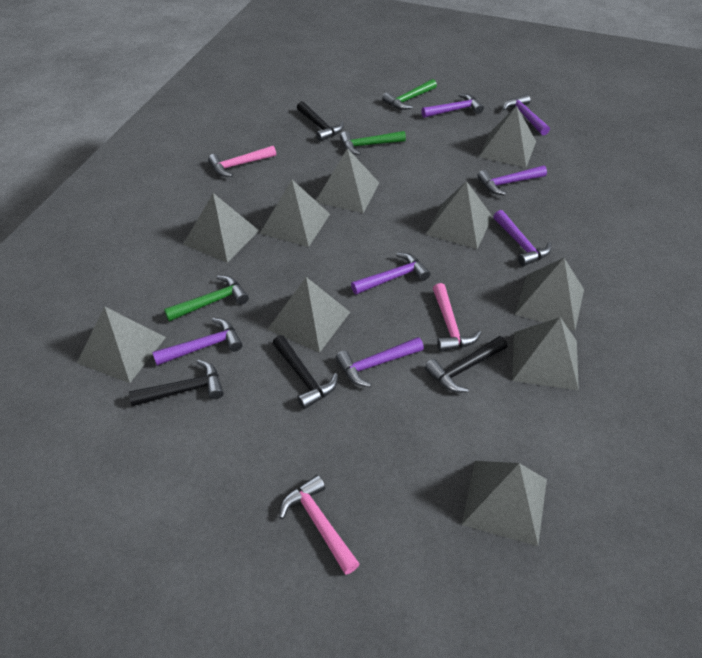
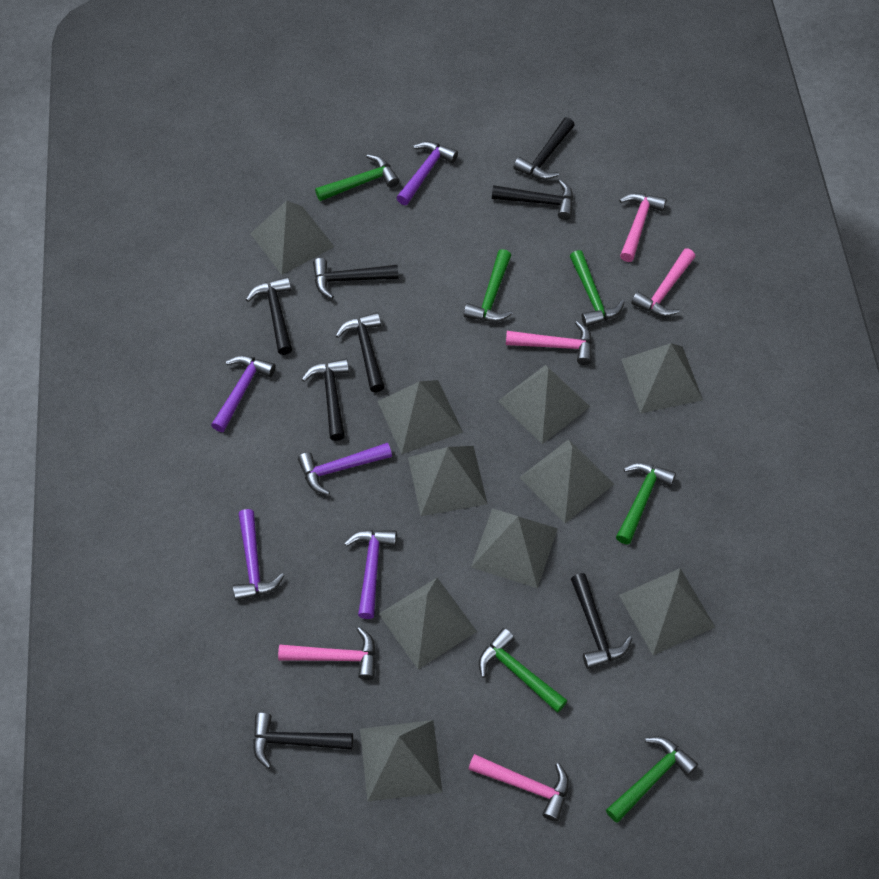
black hammer: [129,360,224,406] [272,335,338,409] [297,101,344,142] [425,336,507,392] = 4 -> [246,277,292,355] [253,713,353,769] [302,359,349,441] [313,258,398,299] [335,312,385,392] [492,179,573,220] [513,117,575,180] [571,573,632,669] = 8
green hammer: [164,275,249,322] [340,131,406,155] [382,79,437,110] = 3 -> [315,154,399,201] [464,249,513,322] [479,628,568,713] [570,250,625,327] [606,736,698,823] [616,462,676,544] = 6
pink hammer: [208,146,276,177] [279,475,360,575] [433,283,481,352] = 3 -> [278,627,376,680] [468,754,569,822] [506,321,592,365] [619,193,667,262] [631,249,695,317] = 5
purple hammer: [152,318,243,366] [336,337,424,387] [351,252,430,295] [421,93,484,118] [477,166,547,195] [493,210,551,266] [503,94,550,135] = 7 -> [211,356,276,432] [233,509,285,601] [298,443,392,495] [344,530,397,619] [396,141,458,205] = 5

